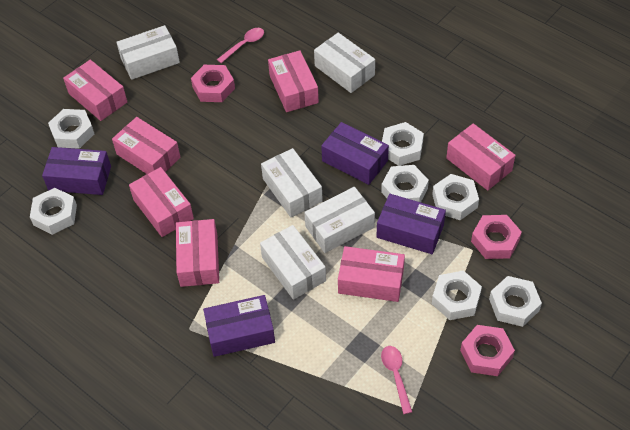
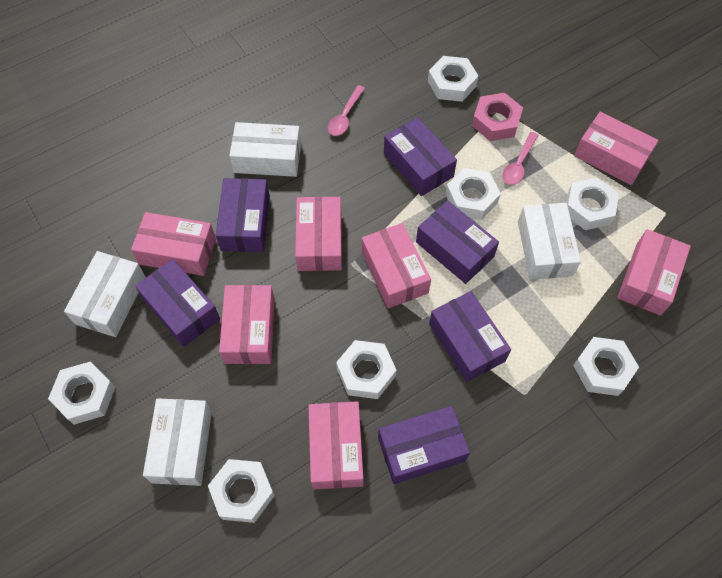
pink nut: [191,65,235,102] [460,325,515,376] [471,215,522,259] = 3 -> [472,93,523,141] = 1
purple box: [42,147,111,195] [203,295,275,357] [321,122,389,185] [377,194,446,254] = 4 -> [135,259,220,347] [215,178,270,252] [378,406,470,484] [384,117,457,196] [416,201,499,284] [429,291,511,382] = 6
white box: [116,25,180,80] [260,225,326,300] [261,148,323,217] [304,187,375,253] [314,33,375,93] = 5 -> [64,251,146,337] [143,398,212,486] [229,122,301,177] [518,203,581,280] = 4

